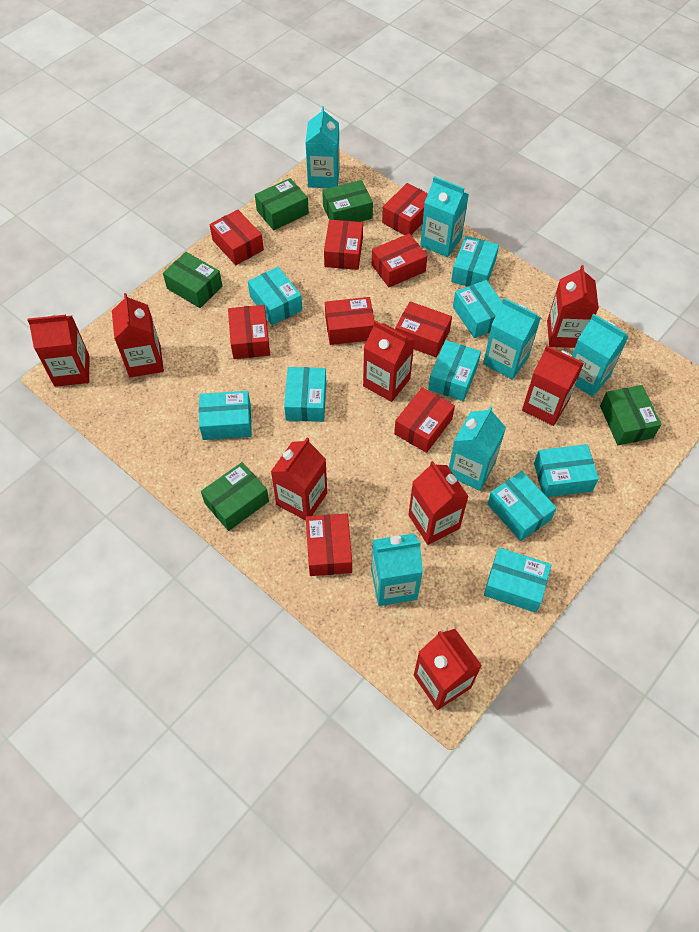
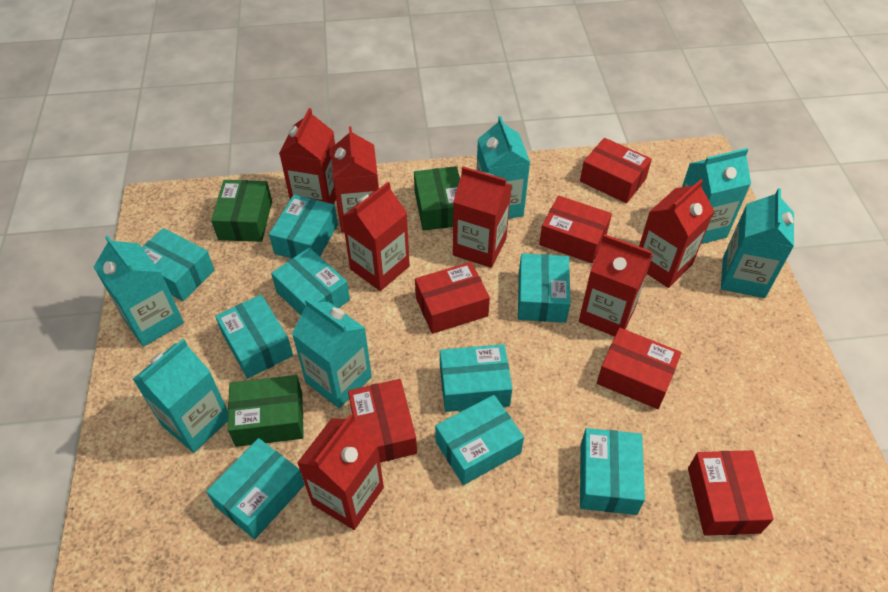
green box: [163,252,222,308] [201,462,269,531] [255,178,309,230] [322,180,373,222] [600,385,662,445] = 5 -> [211,180,272,242] [228,375,304,447] [414,166,460,231] = 3
red box: [210,210,264,265] [228,305,270,359] [306,514,352,576] [324,220,363,270] [325,297,375,345] [372,234,427,287] [382,183,428,235] [394,387,455,453] [395,301,452,357] = 9 -> [348,379,417,463] [415,262,490,334] [539,195,612,264] [580,138,652,203] [597,328,682,409] [688,450,774,536] = 6
red carton: [27,314,90,387] [112,293,164,378] [271,437,327,521] [363,321,415,402] [408,461,469,545] [414,629,482,710] [522,345,584,426] [547,265,599,348] = 8 -> [279,108,336,204] [297,415,384,530] [331,126,379,233] [342,182,410,291] [453,167,512,268] [579,234,653,337] [639,179,714,288] = 7

